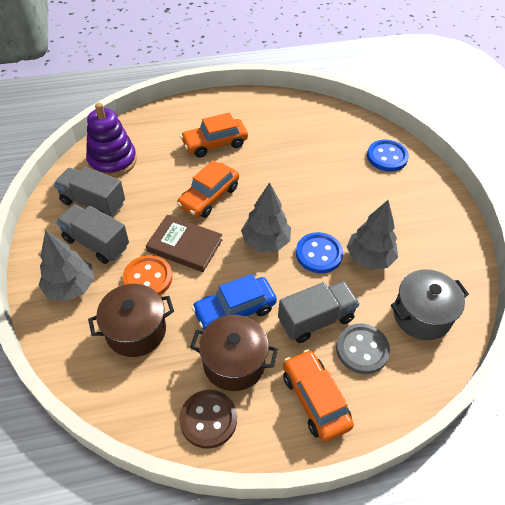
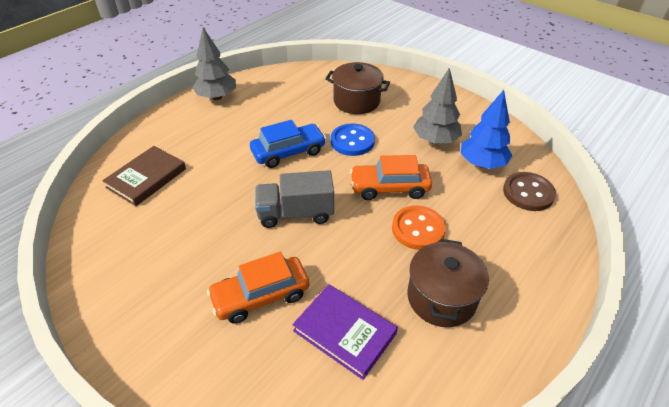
blue button: [296,232,343,273] [367,140,409,172] = 2 -> [331,123,375,156] = 1
blue tree: none = 0 -> [461,90,513,169] = 1
grey button: [336,324,390,374] = 1 -> none = 0
grey pot: [391,269,469,340] = 1 -> none = 0
grey tree: [39,230,94,301] [241,182,291,252] [347,200,398,269] = 3 -> [192,28,236,100] [413,67,462,144] = 2
grey truck: [54,166,125,217] [56,204,129,264] [278,281,359,343] = 3 -> [255,170,334,228] = 1
orange car: [177,160,239,218] [180,113,248,158] [283,349,354,442] = 3 -> [207,252,309,324] [350,155,432,200] = 2
purple book: none = 0 -> [292,284,398,380] = 1
purple stacking toy: [86,103,137,177] = 1 -> none = 0

